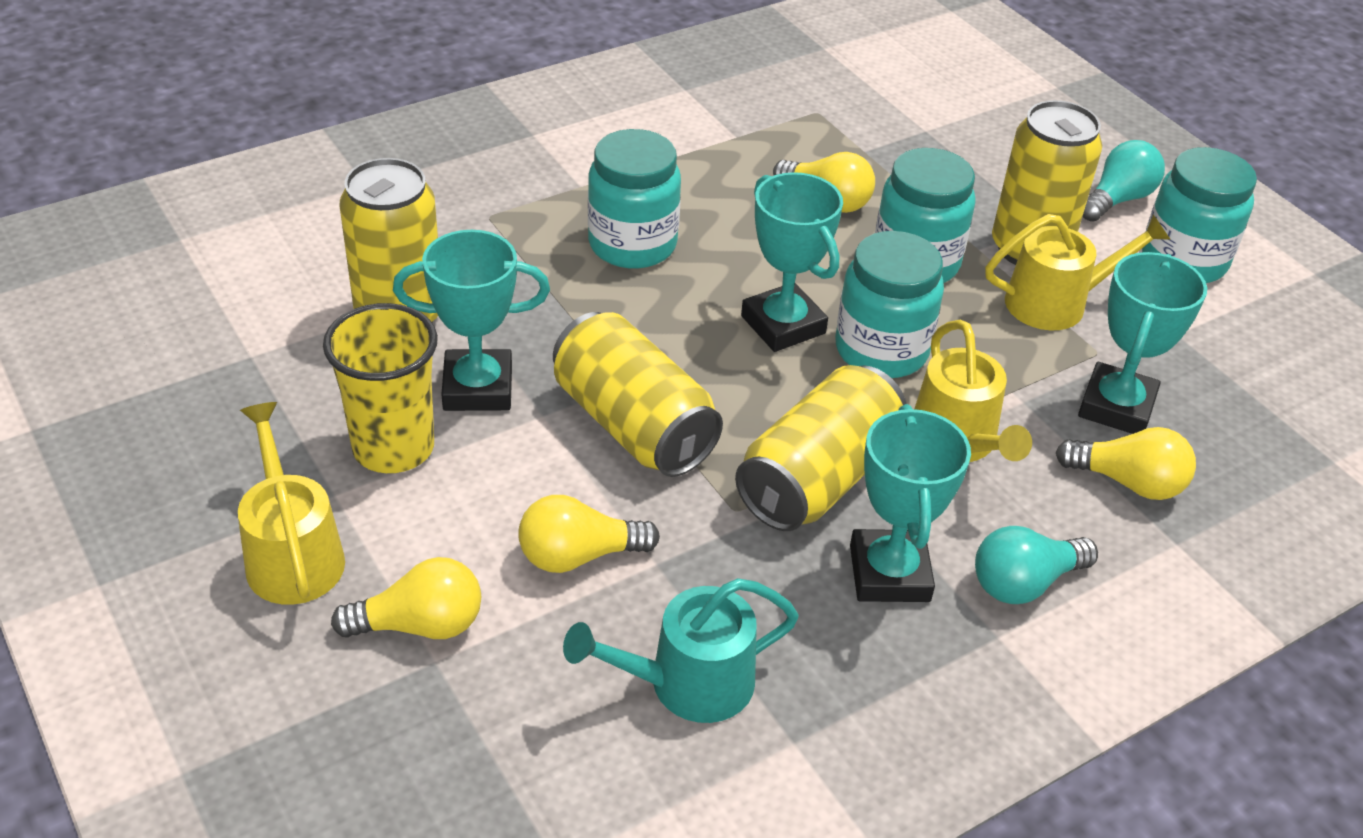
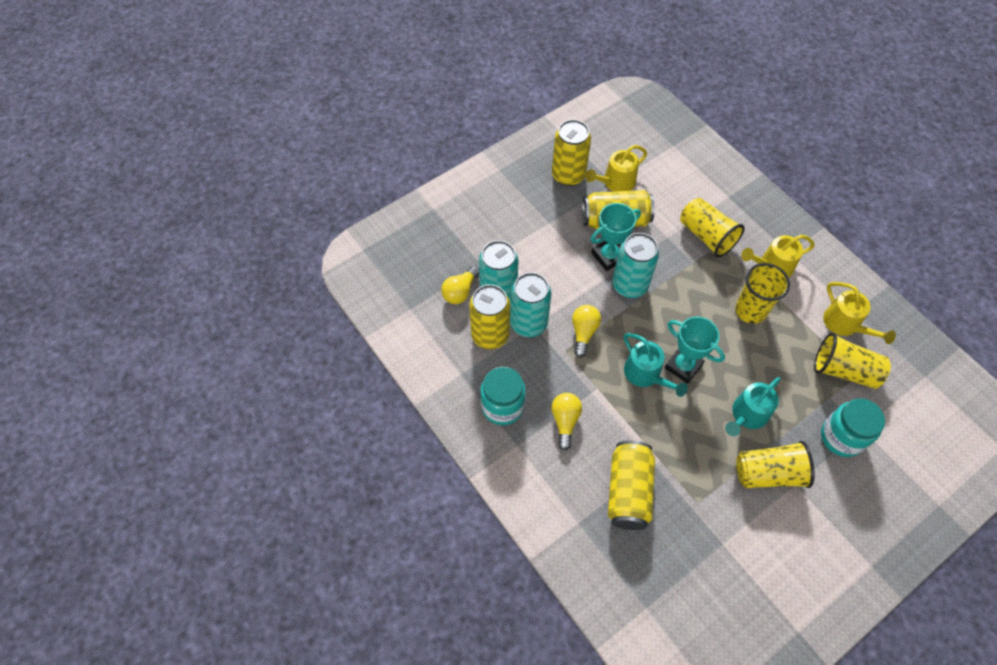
turquoise can: none = 0 -> [479,240,519,302] [510,272,551,337] [612,233,659,298] = 3
turquoise jar: [588,129,681,269] [835,231,944,378] [875,148,976,283] [1142,147,1257,283] = 4 -> [480,367,526,425] [821,398,885,457] = 2
turquoise light bulb: [975,526,1098,604] [1083,140,1165,222] = 2 -> none = 0
turquoise trophy: [393,230,550,411] [741,172,843,352] [850,404,971,602] [1078,252,1207,434] = 4 -> [591,203,641,271] [665,316,725,384] = 2
turquoise watering can: [563,578,799,723] = 1 -> [624,333,688,397] [725,377,781,436] = 2
yellow cup: [323,303,438,473] = 1 -> [680,198,745,257] [735,263,790,324] [736,441,814,488] [814,333,891,389] = 4
yellow light bulb: [331,557,481,639] [518,495,660,573] [773,152,875,213] [1056,427,1196,500] = 4 -> [441,266,479,304] [551,393,582,451] [572,305,601,358] = 3

